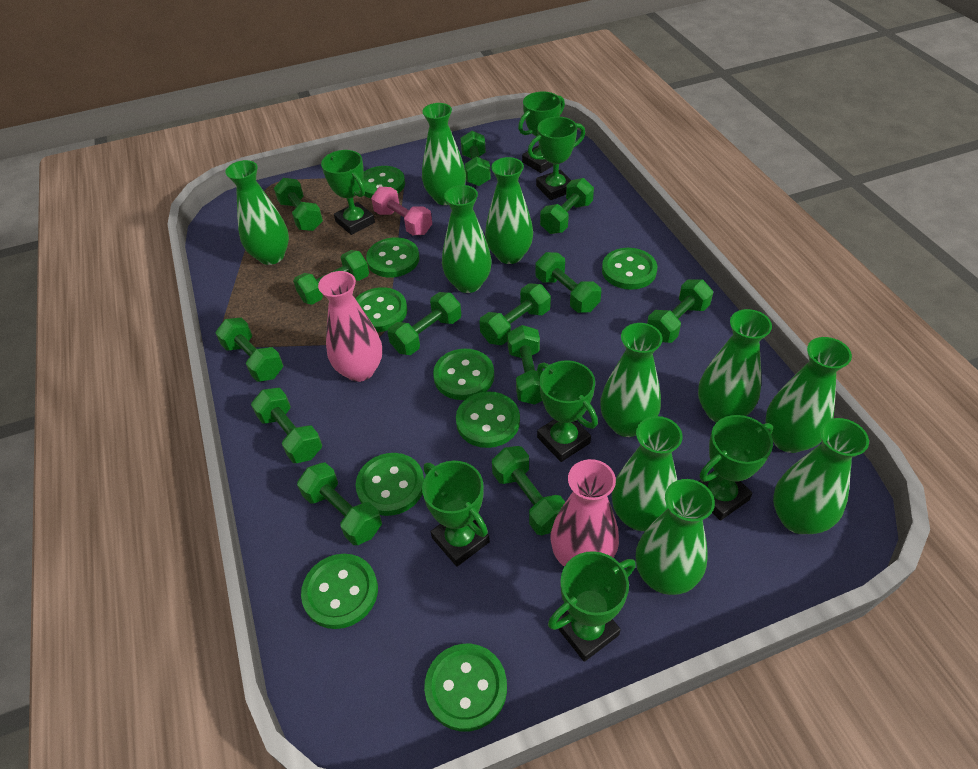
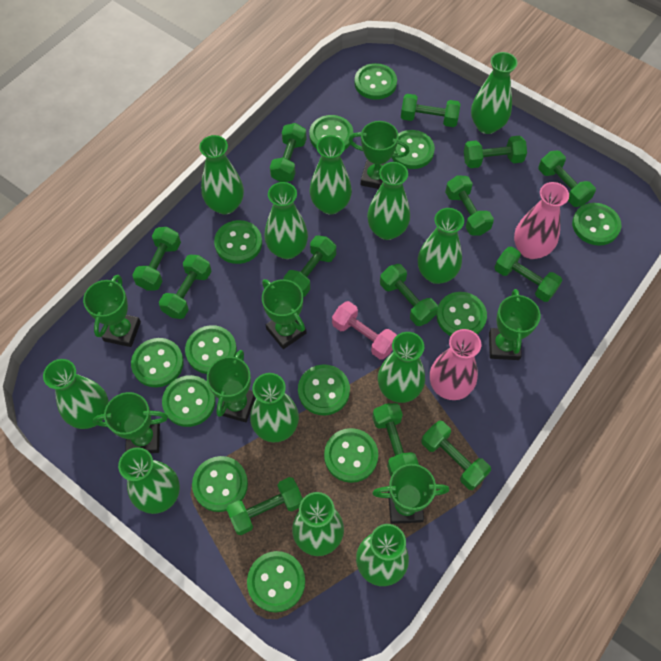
green button: [301,554,378,629] [355,287,407,332] [356,453,424,516] [360,166,405,198] [366,237,419,278] [424,644,507,732] [433,349,494,400] [456,391,520,448] [602,248,657,290] = 9 -> [131,338,184,387] [162,375,215,427] [185,325,237,374] [192,456,248,512] [214,220,262,264] [247,551,305,612] [298,365,350,415] [309,115,353,150] [324,428,378,483] [354,63,397,100] [391,130,435,169] [436,292,487,336] [572,203,621,246] = 13
green vase: [225,160,289,265] [422,103,466,205] [442,185,492,293] [485,157,533,264] [600,323,663,437] [612,416,683,531] [636,479,715,595] [698,309,772,422] [765,337,852,453] [773,418,869,534] = 10 -> [43,359,109,429] [118,447,180,514] [199,135,244,215] [250,373,299,442] [265,182,308,259] [292,492,344,556] [310,135,352,215] [356,524,409,586] [367,162,410,240] [378,332,425,403] [418,208,464,284] [471,52,517,134] = 12

